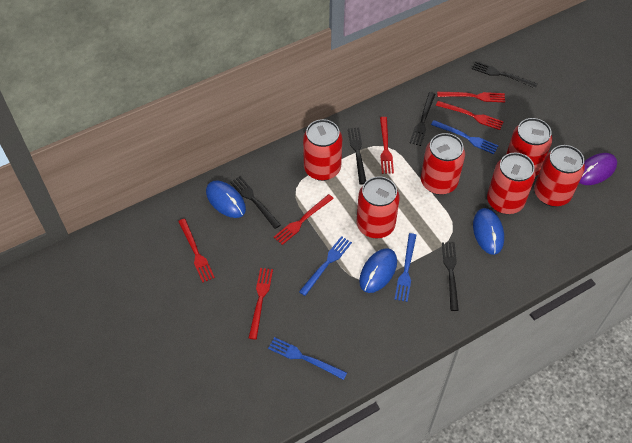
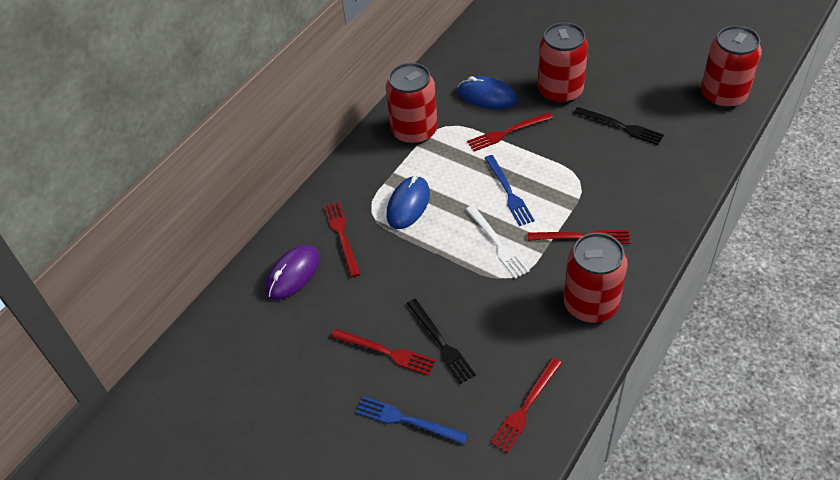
black fork: [230,176,281,229] [348,128,366,185] [410,92,435,146] [442,242,459,311] [472,61,538,89] = 5 -> [407,299,476,384] [574,107,664,145] = 2
blue fork: [268,337,347,380] [299,236,352,296] [394,233,416,302] [431,120,498,154] = 4 -> [355,396,468,445] [484,155,535,226] = 2
blue mouse: [206,181,246,218] [359,248,397,293] [473,208,504,255] = 3 -> [387,176,430,229] [458,76,517,109] = 2
red can: [303,119,342,181] [357,176,400,238] [421,133,465,195] [487,153,536,214] [506,118,552,176] [534,145,585,207] = 6 -> [386,63,438,145] [538,22,588,104] [563,233,628,323] [701,26,762,109] = 4
red fork: [178,219,215,282] [249,268,273,340] [274,194,334,245] [380,117,394,174] [436,101,504,130] [437,92,505,102] = 6 -> [324,201,360,277] [331,329,436,375] [467,112,553,152] [491,358,562,453] [528,230,630,244] = 5
white fork: none = 0 -> [465,205,530,279] = 1

